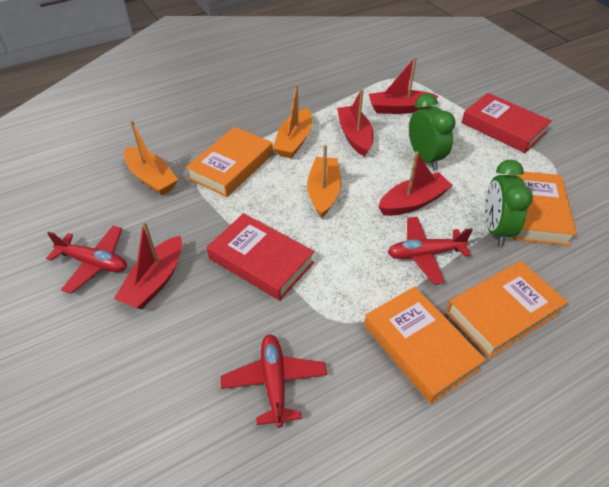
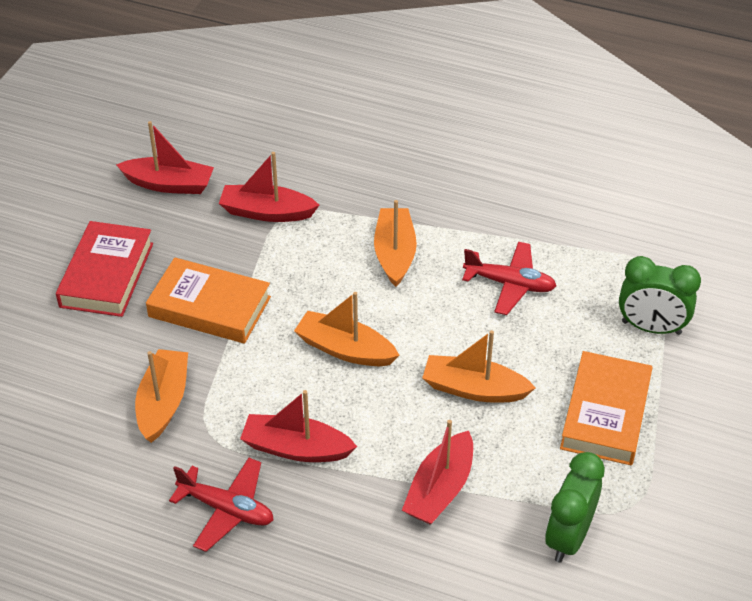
orange boat: [124,120,178,195] [273,84,312,159] [307,145,341,219] = 3 -> [135,349,188,443] [294,292,400,366] [374,200,417,287] [422,330,536,403] = 4
orange book: [186,127,273,197] [364,286,486,404] [446,261,568,358] [513,172,577,246] = 4 -> [146,257,271,344] [560,351,652,465] = 2
red book: [207,213,314,301] [461,93,551,153] = 2 -> [56,221,153,317] = 1
red plane: [46,226,127,294] [221,334,327,428] [388,217,472,284] = 3 -> [169,458,274,552] [462,242,556,315] = 2

